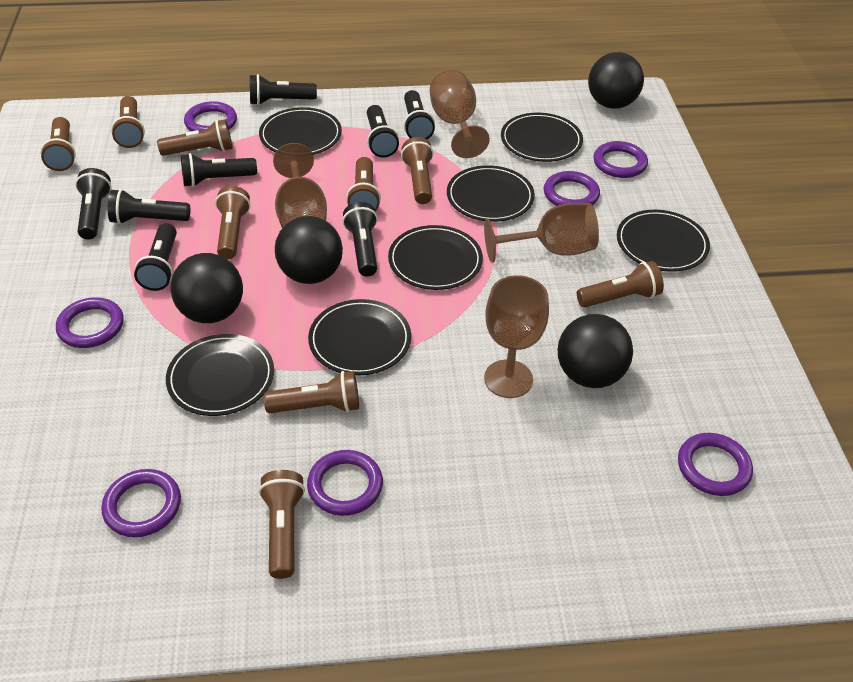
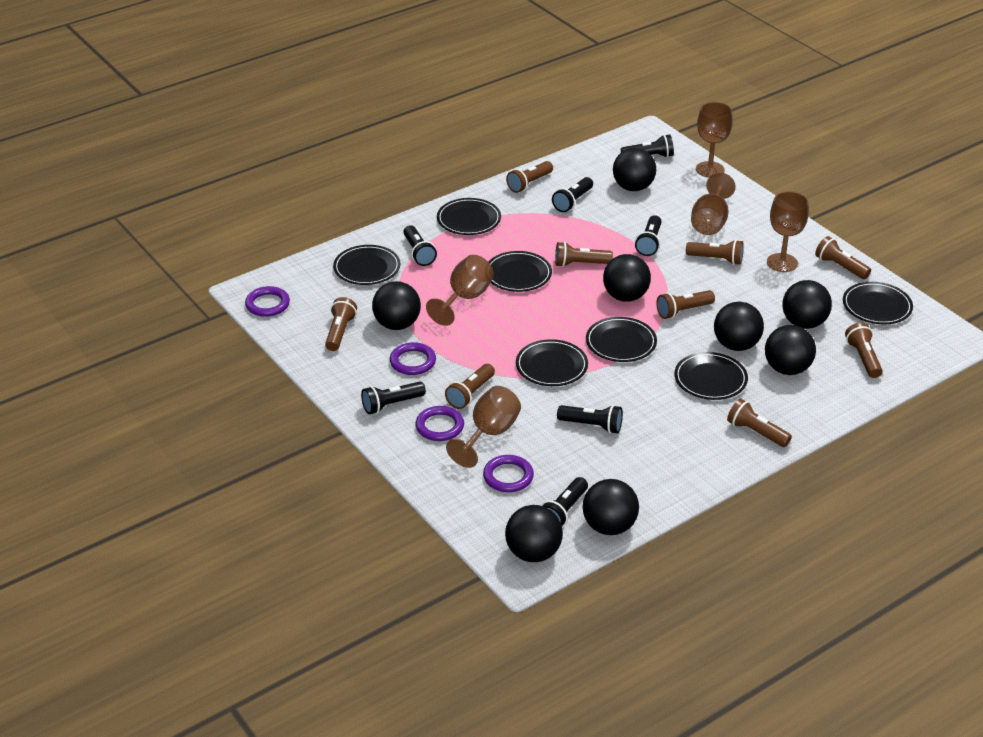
black ball: [171,253,243,323] [275,216,343,284] [558,314,633,388] [588,52,644,109] = 4 -> [372,281,421,330] [505,505,563,562] [583,479,639,535] [603,254,651,302] [613,148,656,191] [714,302,764,351] [765,325,816,375] [782,280,832,329] = 8
black flashlight: [75,168,112,240] [108,189,190,224] [134,223,177,291] [181,153,257,187] [250,74,317,105] [342,202,378,276] [367,105,399,157] [404,90,435,139] = 8 -> [361,382,426,414] [403,225,437,266] [541,477,588,526] [552,177,593,212] [557,405,623,434] [621,134,674,158] [635,215,662,256] = 7
brown goblet: [273,143,327,228] [430,70,490,158] [484,203,599,263] [484,275,549,398] = 4 -> [426,255,494,326] [446,386,521,468] [691,173,736,235] [696,102,733,178] [767,192,809,272] = 5
purple ring: [56,297,124,348] [101,469,181,537] [184,101,237,131] [307,450,383,516] [544,171,600,206] [593,141,648,178] [678,433,753,496] = 7 -> [245,286,290,317] [390,342,436,375] [416,406,464,441] [483,455,534,492] = 4

